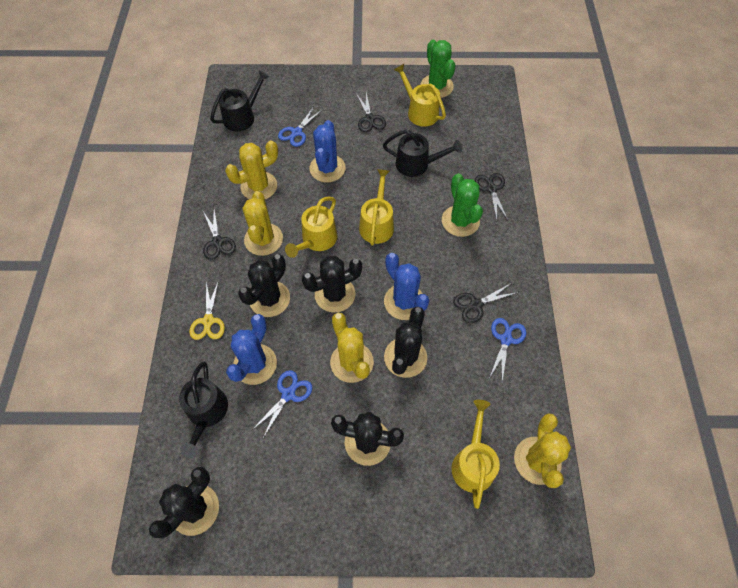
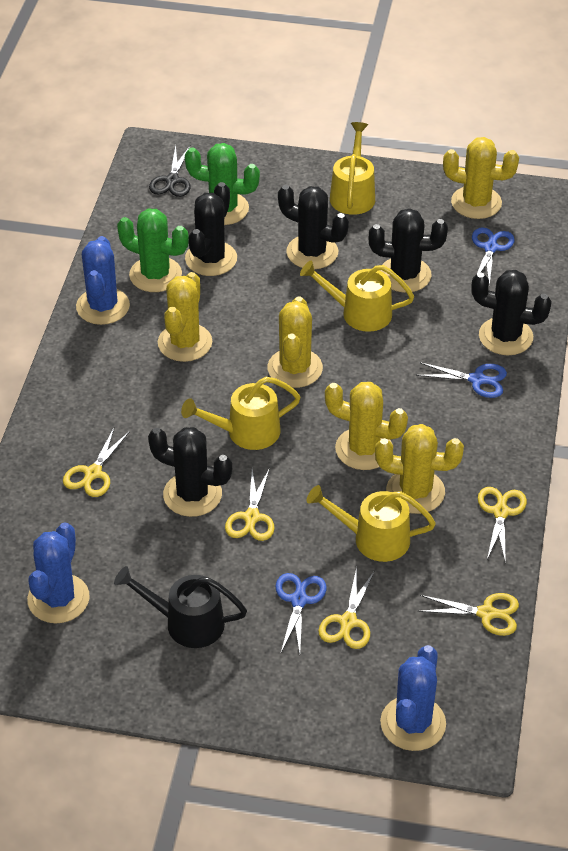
black scissors: [203,209,236,260] [356,93,386,132] [453,283,519,323] [475,173,508,220] = 4 -> [149,145,191,197] = 1
black watering can: [179,362,228,458] [210,70,270,131] [383,129,462,177] = 3 -> [114,566,247,648] = 1
yellow cactus: [225,140,278,199] [242,191,283,256] [330,313,374,383] [514,413,571,488] = 4 -> [158,272,212,362] [268,296,323,388] [325,382,408,470] [375,424,464,514] [443,137,519,219] = 5
yellow scissors: [189,280,225,340] = 1 -> [63,426,130,497] [225,468,275,541] [318,567,375,649] [418,593,519,636] [478,487,527,563] = 5

